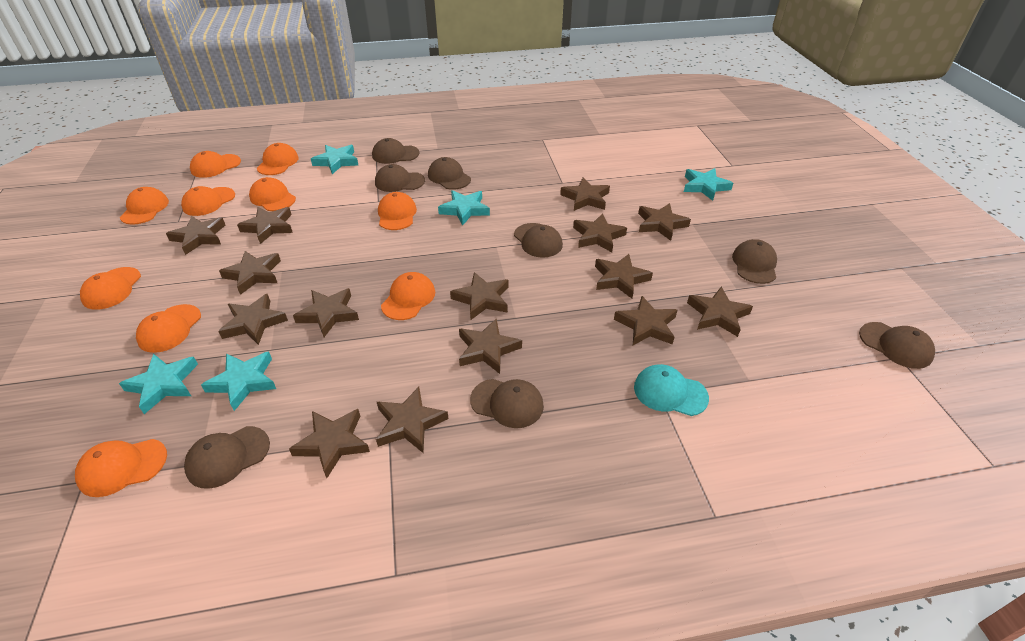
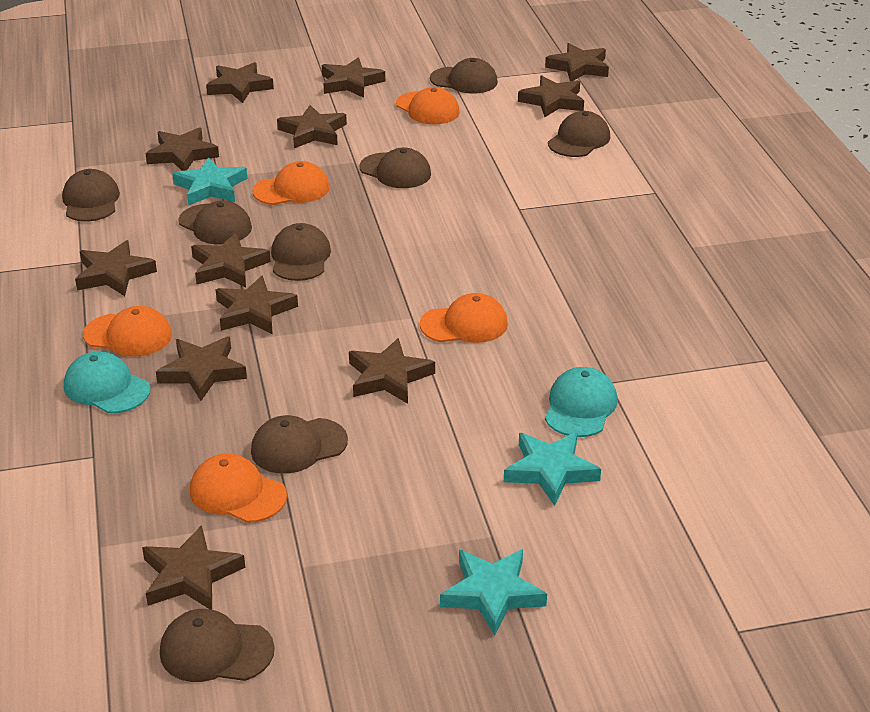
brown star: [166,216,225,255] [218,294,288,345] [219,251,281,295] [237,207,293,244] [289,409,370,478] [293,288,359,337] [376,387,449,453] [450,272,509,320] [459,318,522,374] [560,177,610,211] [573,213,627,252] [595,254,653,299] [614,296,677,345] [638,203,691,241] [687,287,753,337] = 15 -> [75,240,157,296] [142,525,245,610] [145,127,219,171] [156,337,247,401] [191,233,271,287] [206,62,274,103] [216,275,298,334] [277,105,347,148] [322,58,385,98] [349,338,435,404] [518,75,584,117] [545,43,609,81] = 12
orange cap: [75,439,167,497] [80,267,141,310] [120,187,169,225] [136,304,201,353] [181,186,235,216] [190,151,241,178] [249,177,296,211] [257,143,299,175] [378,192,417,230] [381,272,435,320] = 10 -> [83,306,172,357] [190,453,287,523] [252,161,330,205] [396,87,460,124] [420,293,508,343] = 5
turquoise cap: [634,364,709,416] = 1 -> [64,352,150,413] [545,367,618,437] = 2
turquoise star: [119,354,198,414] [201,351,276,411] [311,145,358,174] [438,190,490,226] [684,168,733,201] = 5 -> [172,157,247,206] [440,549,547,635] [504,432,601,506] = 3

